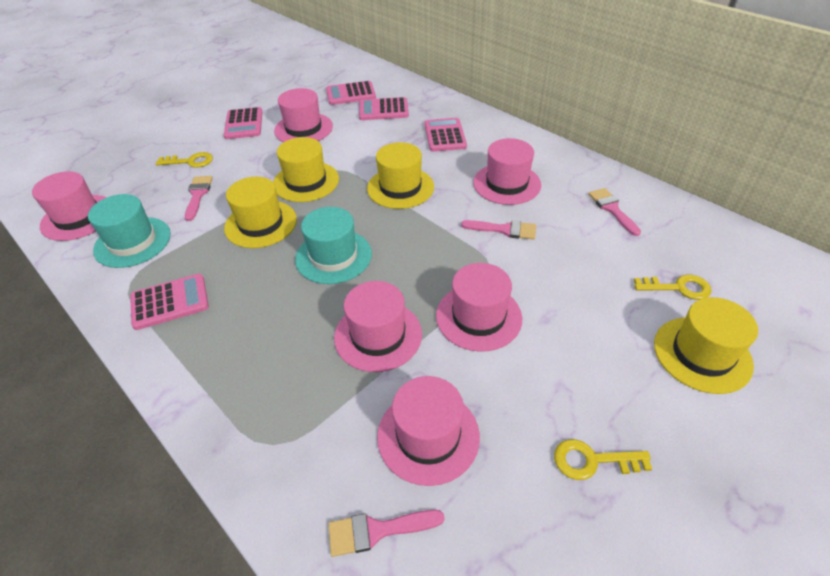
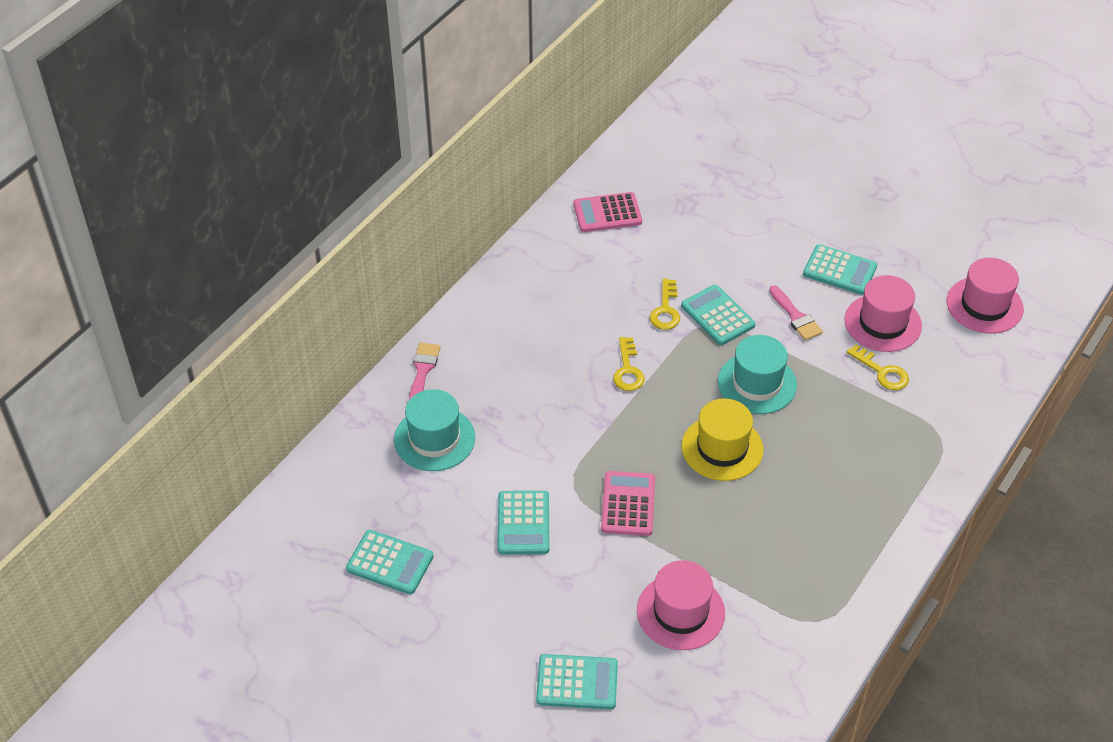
pink brush: [185,176,213,221] [328,510,444,557] [461,220,536,240] [588,188,641,236] = 4 -> [409,342,440,400] [769,285,823,341] = 2
pink calculator: [130,274,209,330] [224,107,262,139] [326,81,376,105] [359,97,409,120] [424,118,467,152] = 5 -> [574,192,642,232] [601,471,655,536] = 2
pink hat: [32,171,107,241] [274,88,333,142] [334,281,422,372] [377,376,480,486] [436,263,522,352] [473,138,541,205] = 6 -> [637,560,725,650] [845,275,922,352] [947,258,1024,334] = 3
turquoise calculator: none = 0 -> [346,530,434,594] [497,491,549,554] [536,654,618,709] [681,285,755,345] [803,244,877,295] = 5
yellow hat: [224,177,297,248] [273,137,339,202] [367,142,434,209] [654,297,758,394] = 4 -> [681,398,763,481] = 1

